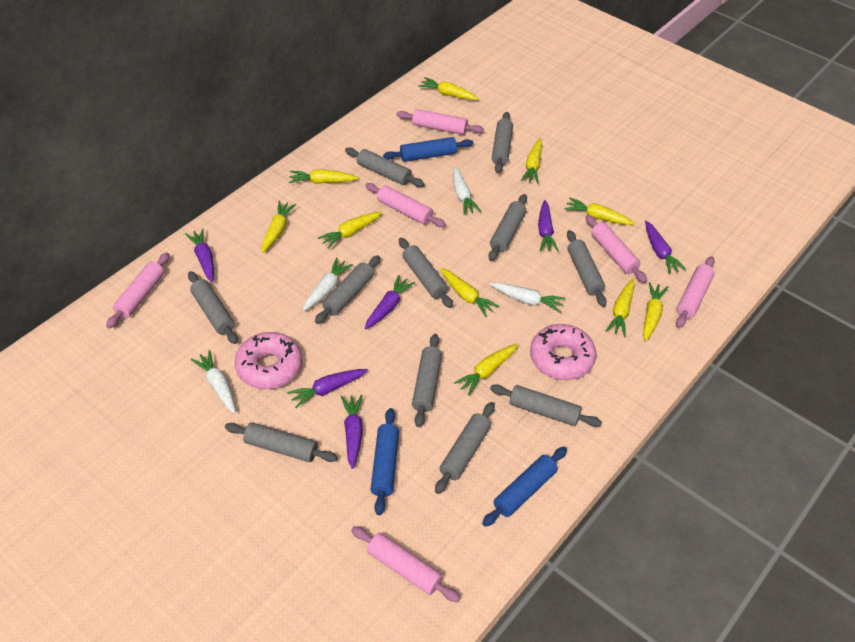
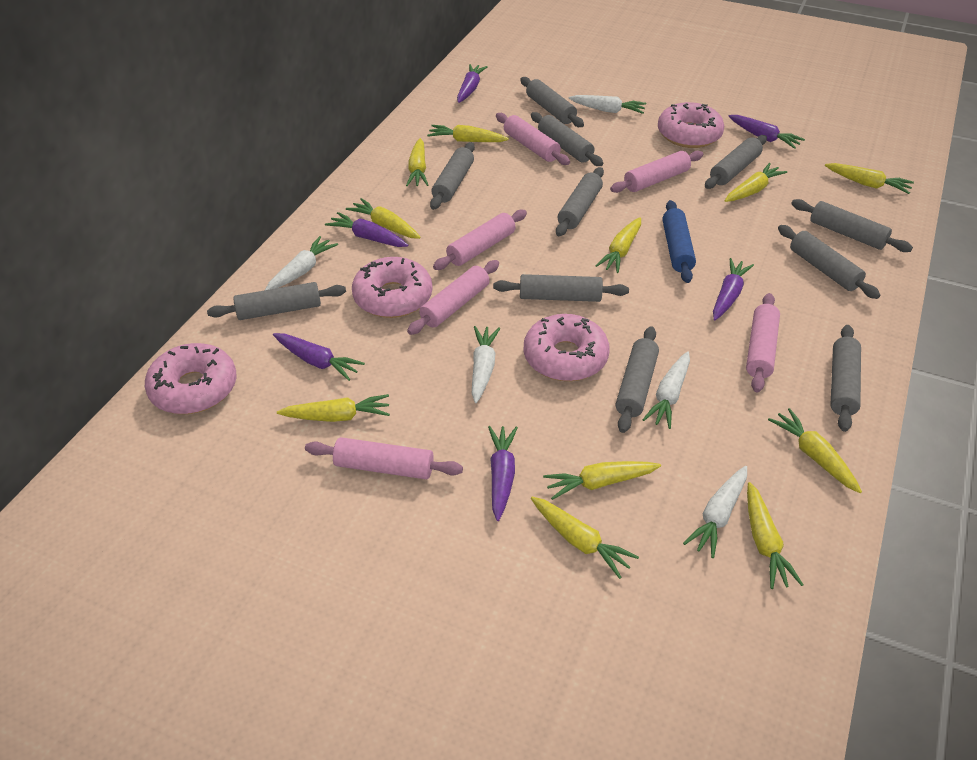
blue rolling pin: [370,408,399,515] [383,137,473,162] [482,447,567,527] = 3 -> [662,200,696,283] = 1
pink donut: [235,332,302,389] [530,324,596,380] = 2 -> [145,343,237,414] [352,257,432,318] [524,314,610,381] [658,102,724,148] = 4
white carrot: [191,350,236,413] [303,258,353,311] [453,166,481,215] [490,282,566,312] = 4 -> [265,236,338,290] [472,326,500,403] [568,95,646,114] [642,351,690,429] [683,466,747,558] = 5
yellow carrot: [262,201,296,253] [289,170,359,184] [318,212,382,249] [418,77,479,100] [440,268,500,317] [454,344,518,395] [521,138,542,184] [564,197,635,225] [606,278,635,337] [643,282,668,341] = 10 -> [277,394,390,422] [346,198,421,239] [406,138,428,186] [427,125,509,142] [531,497,639,579] [543,461,661,500] [595,217,641,273] [725,163,787,202] [747,482,803,589] [768,408,862,493] [825,163,914,194] = 11

